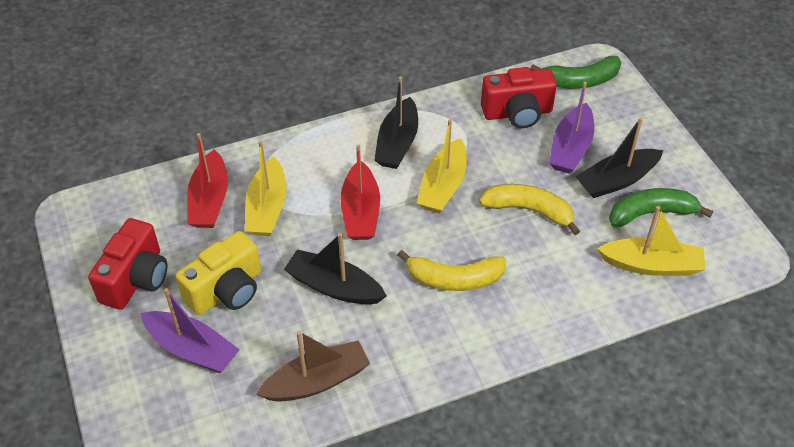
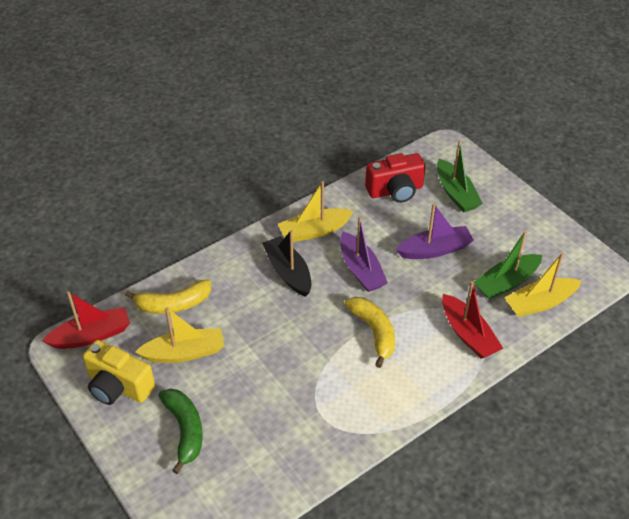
black boat: [284,233,387,305] [374,76,418,169] [576,117,663,198] = 3 -> [262,230,312,297] = 1
brown boat: [257,331,370,402] = 1 -> none = 0
green banana: [530,56,621,89] [609,188,713,228] = 2 -> [159,388,203,474] = 1
green boat: none = 0 -> [437,140,483,213] [474,231,542,299] = 2
red camera: [88,218,167,310] [481,67,557,128] = 2 -> [365,153,426,203] = 1

